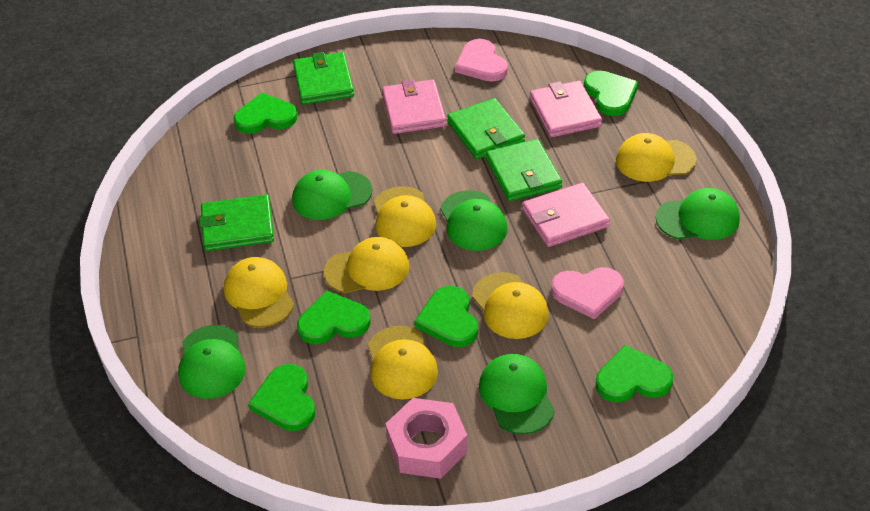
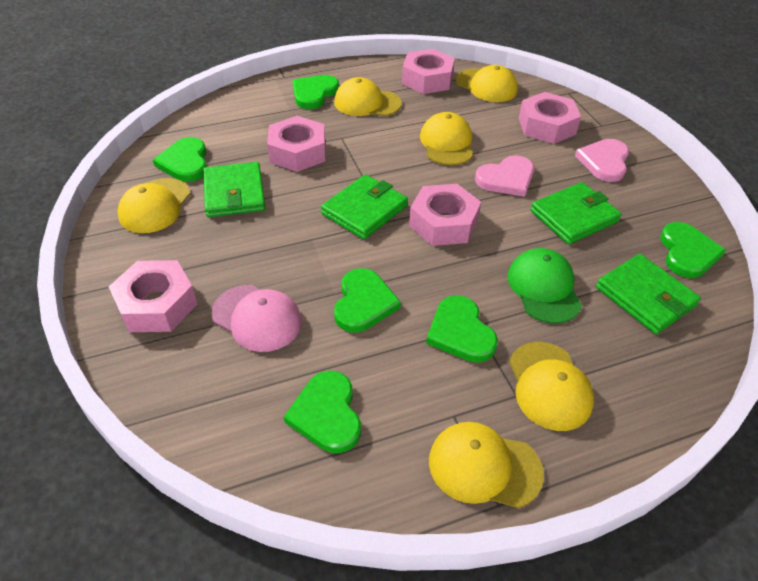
green cap: [178,325,246,399] [292,170,372,220] [440,190,508,251] [479,354,555,434] [656,188,740,240] = 5 -> [507,248,582,324] = 1
pink cap: none = 0 -> [211,285,302,352] = 1
pink nut: [385,398,468,479] = 1 -> [109,260,197,332] [267,116,325,172] [402,49,455,94] [409,184,481,246] [519,92,581,144] = 5
pink wallet: [382,79,446,134] [522,183,610,247] [530,80,602,137] = 3 -> none = 0

